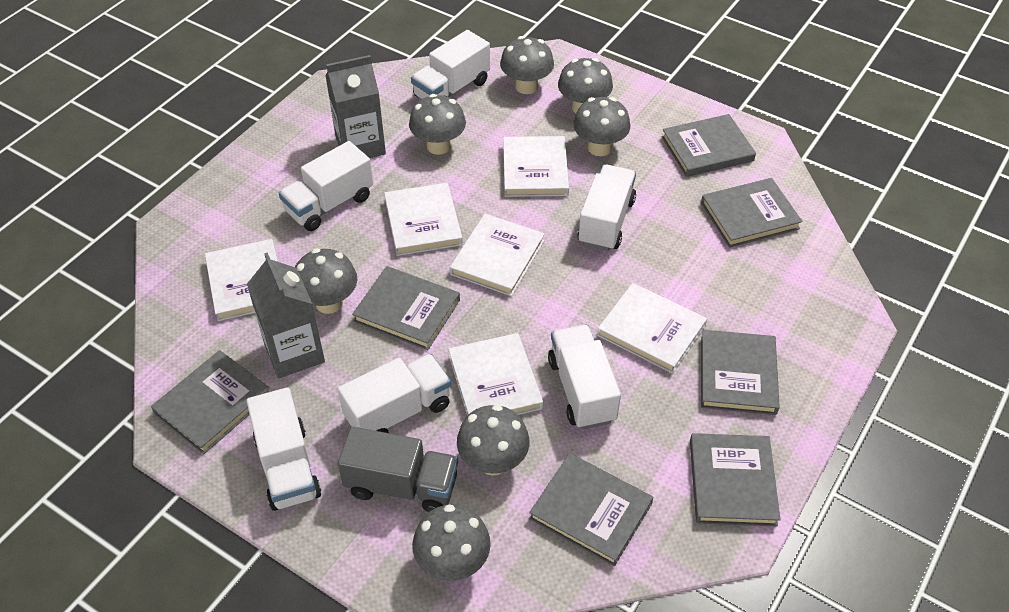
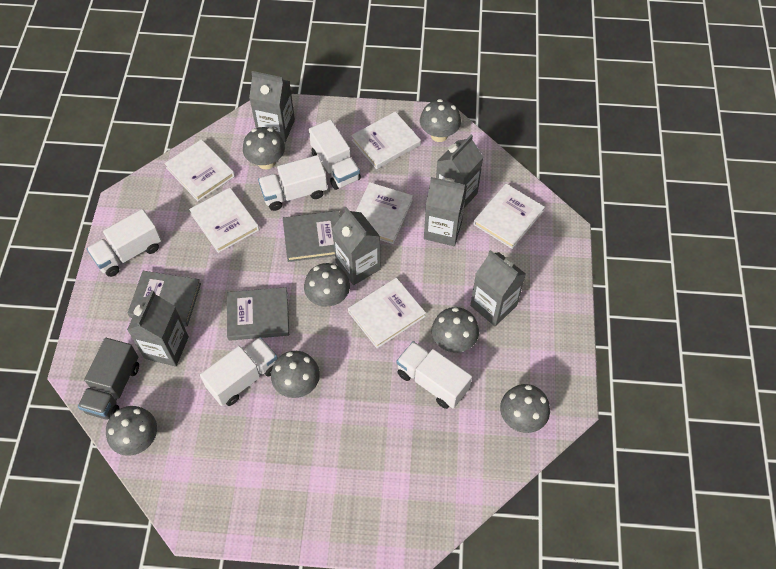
grey book: [151,350,270,454] [352,266,460,350] [529,453,653,566] [662,114,756,177] [690,433,781,527] [701,178,802,248] [701,330,780,415] = 7 -> [127,271,201,327] [227,287,289,341] [283,211,340,262] = 3
grey carton: [247,252,325,378] [325,55,386,158] = 2 -> [127,290,189,367] [249,71,295,142] [332,207,380,285] [424,177,467,246] [436,135,483,208] [470,250,526,326] = 6
white truck: [246,387,321,511] [279,141,373,231] [338,354,451,433] [411,30,490,99] [548,325,621,429] [577,165,636,251] = 6 -> [87,209,161,277] [200,337,278,406] [258,155,327,211] [309,119,361,190] [396,341,472,409] = 5

